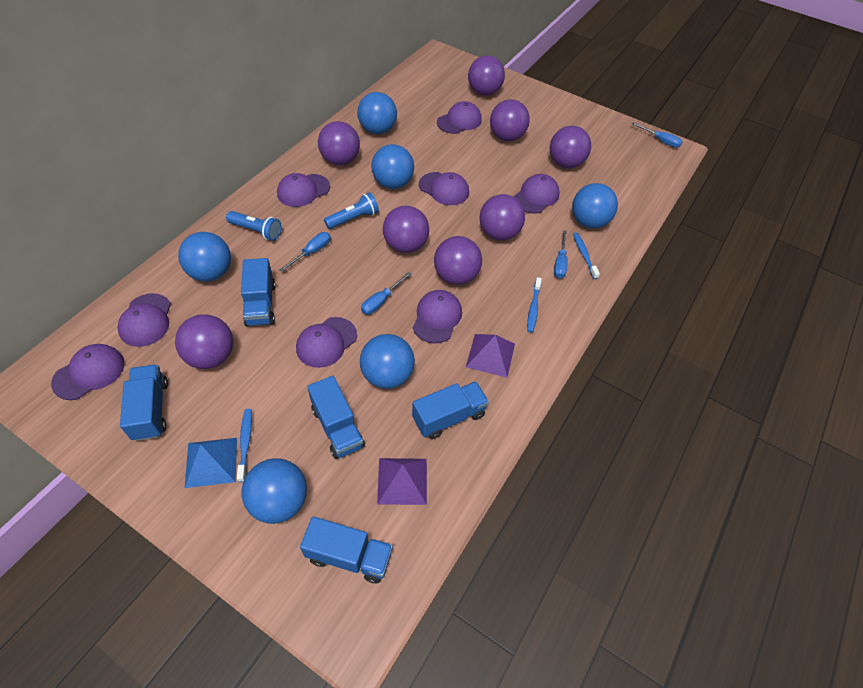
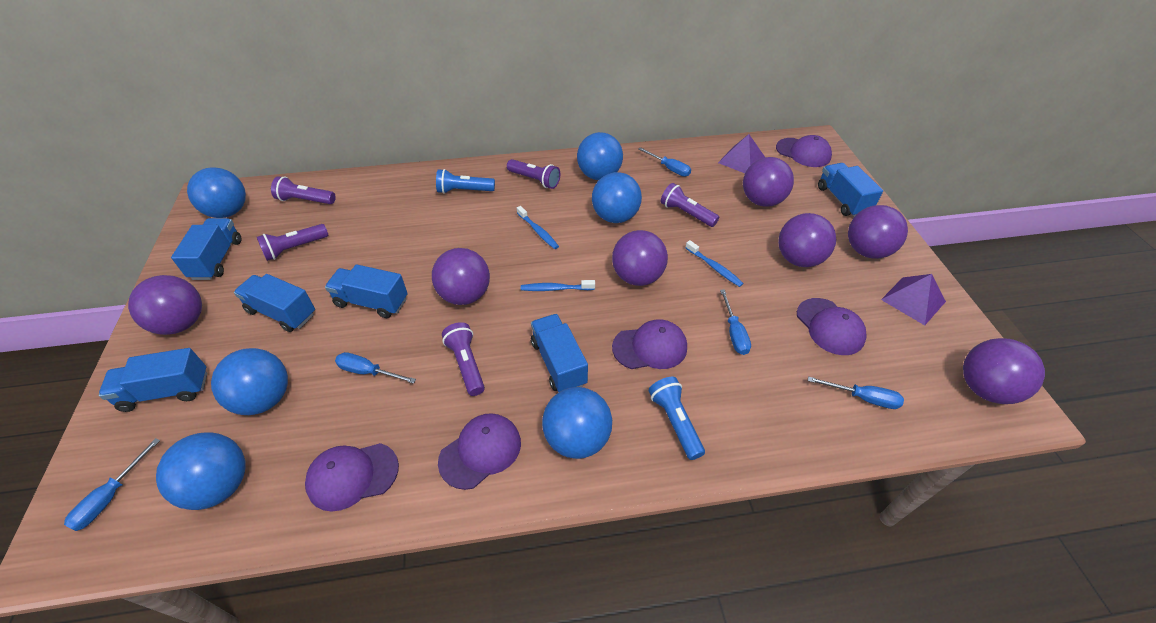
blue pyramid: [185,438,237,488] = 1 -> none = 0
blue screwdriver: [280,232,331,272] [361,272,411,315] [554,230,568,278] [632,122,682,148] = 4 -> [64,438,160,531] [335,352,416,384] [639,147,691,176] [720,289,751,355] [808,376,904,409] = 5
blue truck: [120,364,168,441] [241,258,275,326] [300,516,393,583] [307,376,365,459] [412,381,489,439] = 5 -> [99,348,208,412] [171,218,242,280] [234,274,315,332] [325,264,408,318] [531,314,588,392] [818,163,883,217] = 6
purple ball: [175,314,233,369] [318,121,360,165] [383,206,429,253] [434,236,482,285] [468,55,505,96] [480,194,525,241] [490,99,530,141] [550,126,591,168] = 8 -> [128,275,202,335] [432,248,490,305] [612,230,668,286] [743,157,794,207] [778,213,836,267] [848,205,908,259] [963,338,1045,404] = 7
purple cap: [51,344,124,400] [117,293,171,347] [277,173,330,207] [296,317,357,368] [413,290,462,343] [419,172,469,205] [437,101,482,134] [513,174,560,213] = 8 -> [305,443,399,511] [438,413,521,490] [612,319,687,369] [776,135,832,167] [797,298,867,355] = 5
purple flashlight: none = 0 -> [257,224,329,261] [271,176,336,204] [442,322,485,396] [507,159,560,189] [661,183,719,227] = 5

